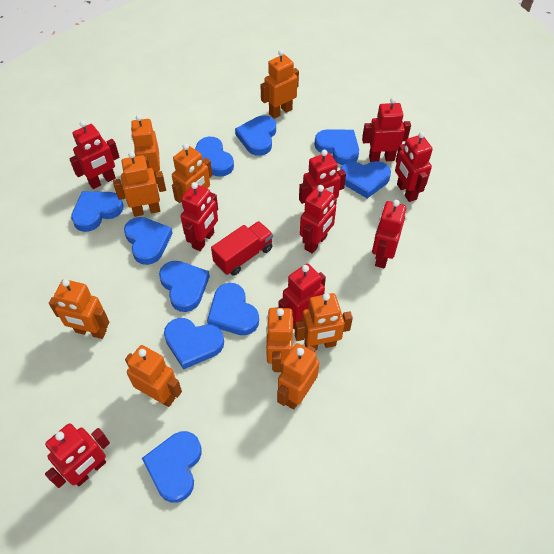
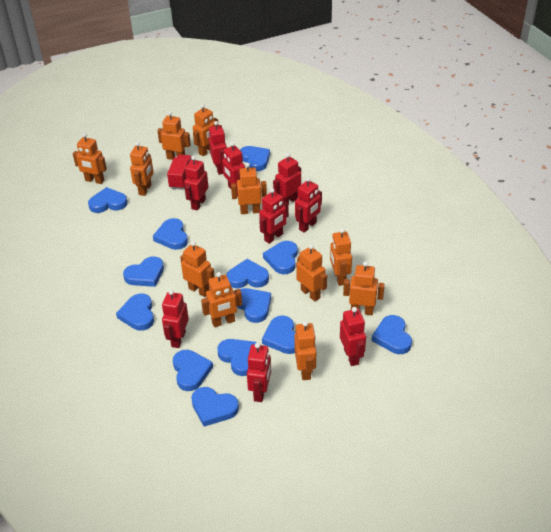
blue heart: [71,191,124,232] [124,217,173,265] [142,431,202,503] [159,261,210,312] [164,318,224,370] [195,137,234,177] [207,283,259,335] [235,115,276,156] [315,129,359,165] [340,161,391,199] = 10 -> [88,187,128,213] [116,293,154,331] [123,257,164,287] [153,218,188,250] [173,350,213,391] [191,387,239,426] [217,339,257,376] [226,259,269,288] [237,288,271,323] [240,146,270,171] [262,315,296,354] [263,241,298,274] [372,315,412,354] = 13
orange robot: [49,279,109,339] [113,152,166,217] [125,345,182,407] [131,115,160,183] [172,143,212,206] [261,50,299,119] [266,308,293,372] [277,343,320,410] [295,293,353,350] = 9 -> [73,133,107,184] [130,142,154,196] [158,111,191,160] [180,241,215,297] [193,104,218,156] [201,272,242,327] [231,163,267,214] [294,321,316,380] [297,244,327,301] [330,228,352,286] [343,261,385,315] = 11

